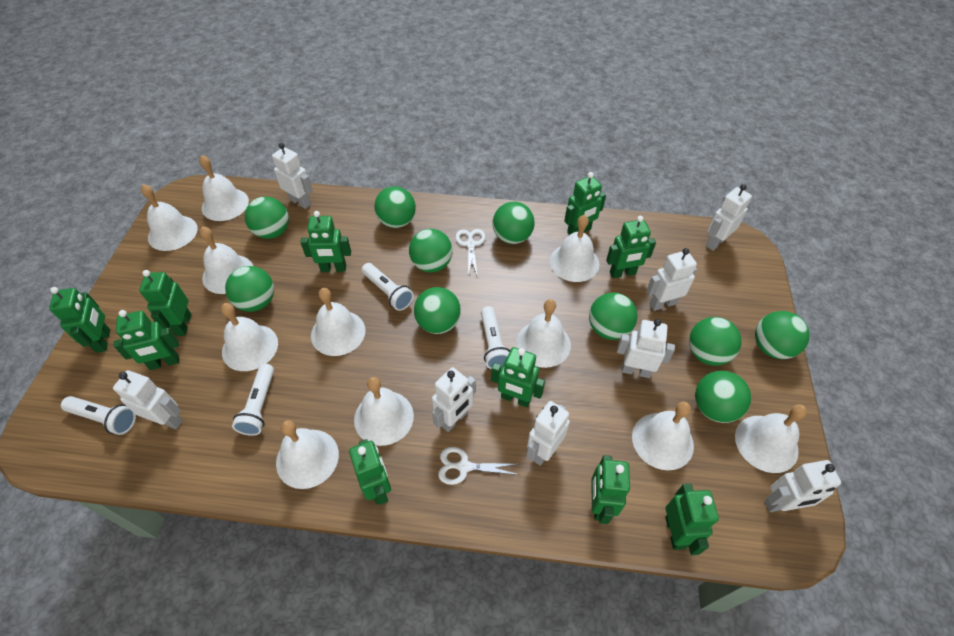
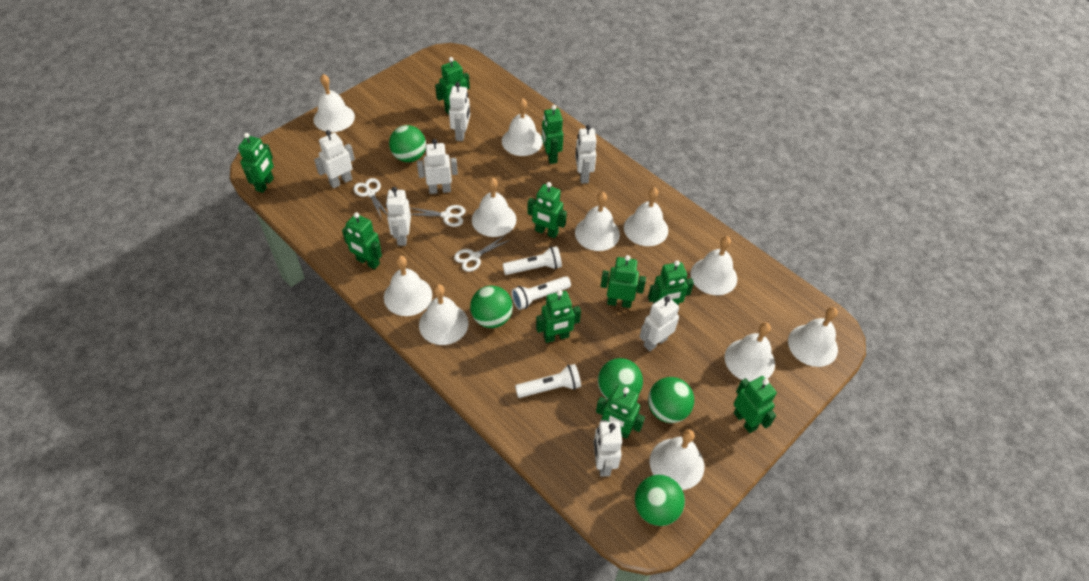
green ball: [225,266,274,312] [245,197,289,239] [374,186,416,228] [409,229,453,273] [414,287,461,334] [493,202,534,244] [589,293,638,340] [689,317,741,366] [695,371,751,423] [755,311,810,359] = 10 -> [389,125,426,162] [470,286,513,328] [598,358,643,399] [635,475,685,526] [648,377,694,423] = 5
white flashlight: [61,396,136,435] [232,364,274,436] [362,263,414,311] [481,306,510,369] = 4 -> [502,246,562,275] [512,276,571,310] [515,364,581,398] = 3
white robot: [113,370,183,429] [272,143,313,209] [432,367,476,432] [526,401,570,466] [617,319,675,378] [646,248,697,311] [706,184,752,251] [765,460,841,512] = 8 -> [314,130,355,188] [386,187,411,246] [417,139,458,194] [449,82,470,141] [575,125,597,183] [594,420,622,476] [639,296,679,351] = 7
white scissors: [438,447,520,485] [455,229,485,276] = 2 -> [353,178,388,219] [411,205,466,227] [454,236,510,272] = 3

